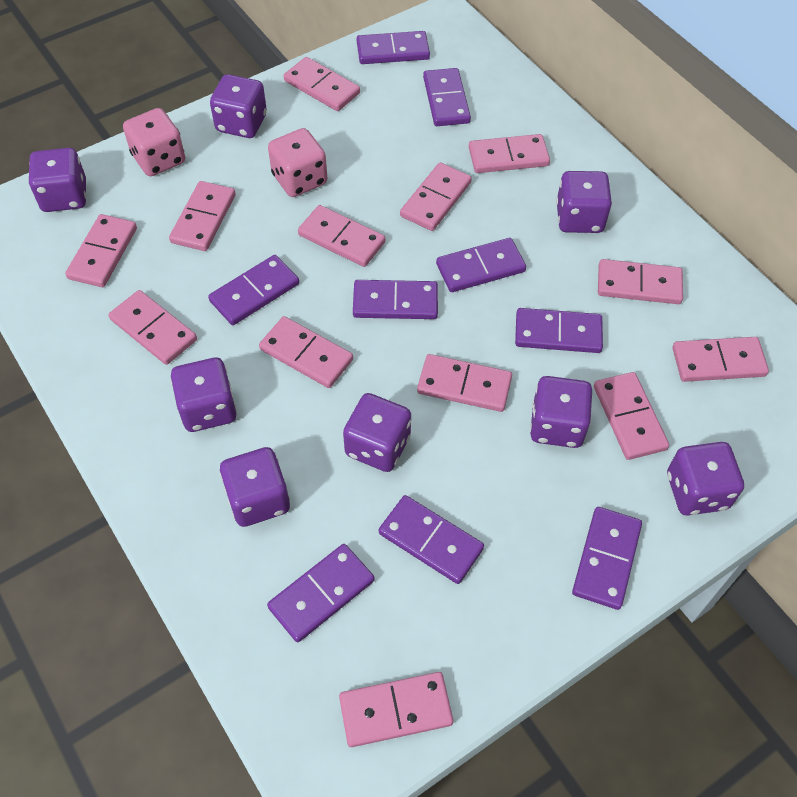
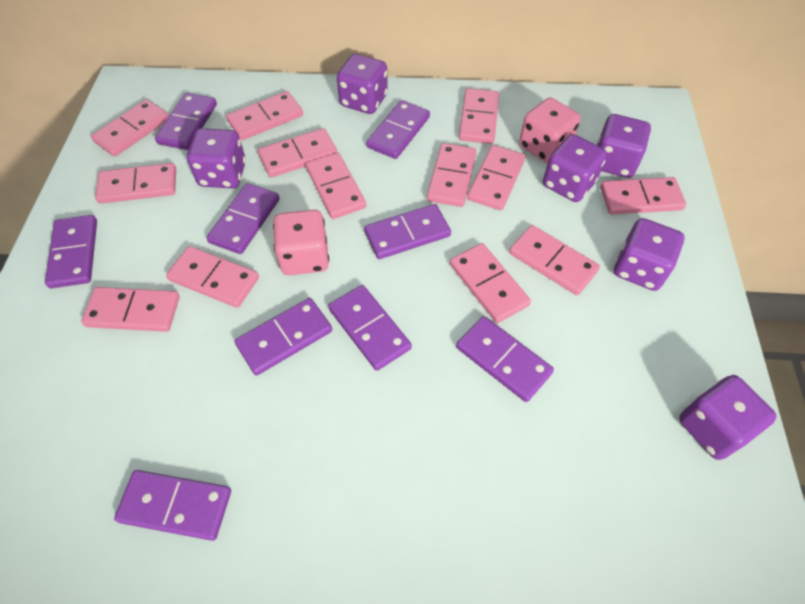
purple dice: [28,148,86,212] [171,358,237,432] [210,74,267,138] [220,447,290,527] [343,393,411,472] [530,376,592,448] [556,171,612,233] [667,442,744,516] = 8 -> [187,128,246,188] [337,54,388,114] [543,134,607,202] [597,114,651,178] [614,218,685,291] [679,375,777,460] = 6

